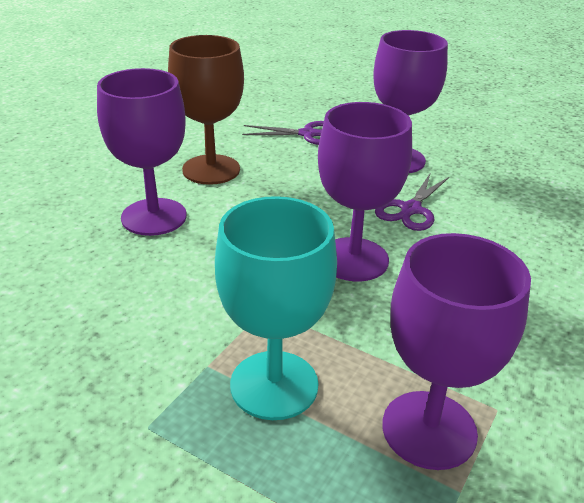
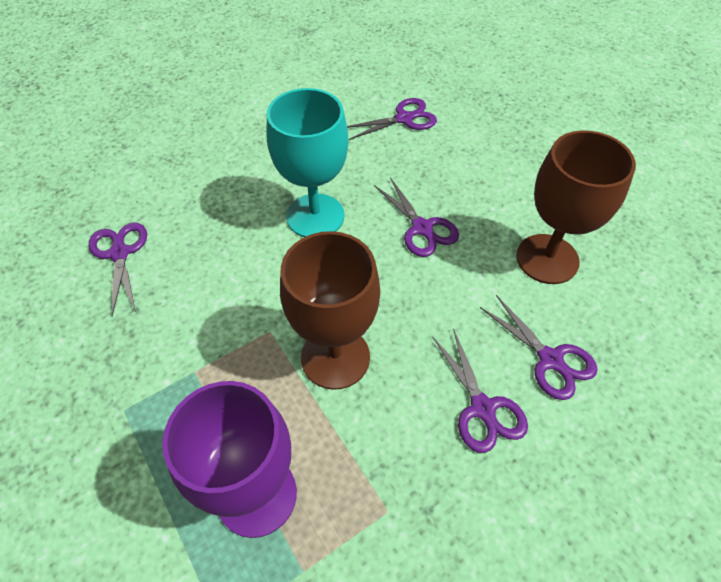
brown goblet: [168,35,244,185] = 1 -> [280,231,380,390] [516,130,636,284] = 2
purple goblet: [97,68,187,236] [318,102,412,282] [374,30,448,173] [382,233,531,470] = 4 -> [162,381,297,538] = 1
purple scissors: [242,121,324,145] [375,174,449,231] = 2 -> [89,222,147,316] [347,98,437,140] [374,177,459,257] [432,328,528,453] [480,295,598,400] = 5

